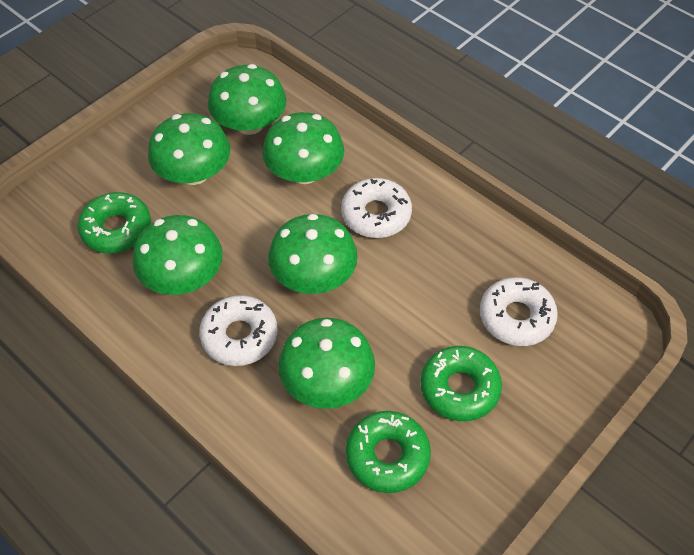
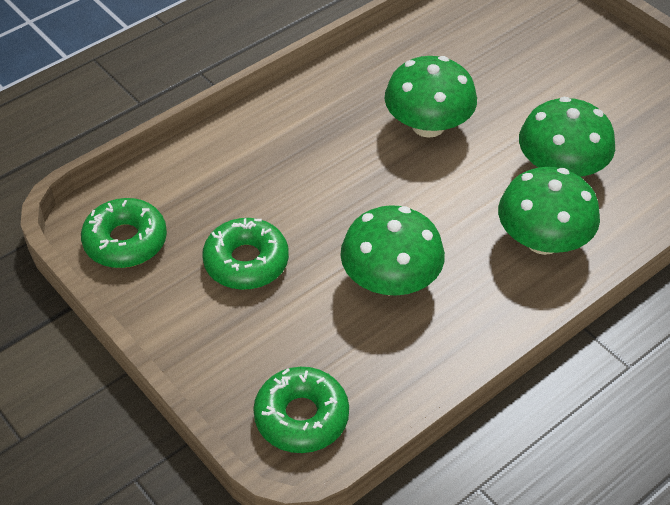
green mushroom: [133,215,223,295] [148,113,230,185] [208,64,286,135] [262,112,344,184] [268,214,358,294] [278,318,375,409] = 6 -> [340,205,445,295] [384,56,477,138] [498,167,600,255] [519,97,615,177] = 4
white donut: [199,295,278,366] [341,178,412,238] [480,277,558,346] = 3 -> none = 0

